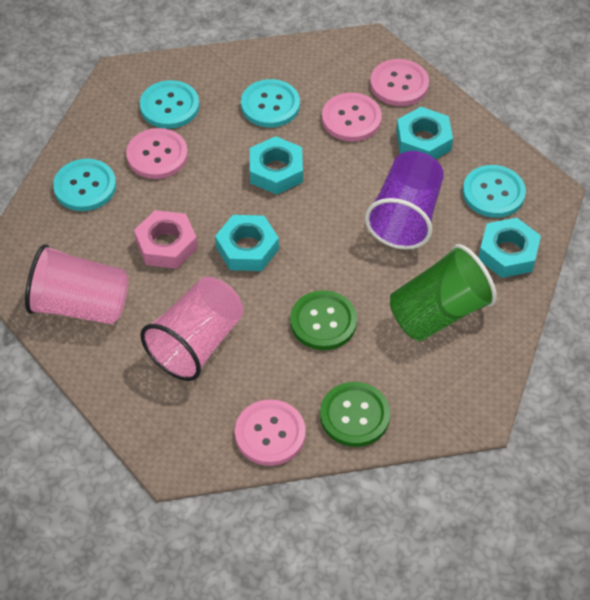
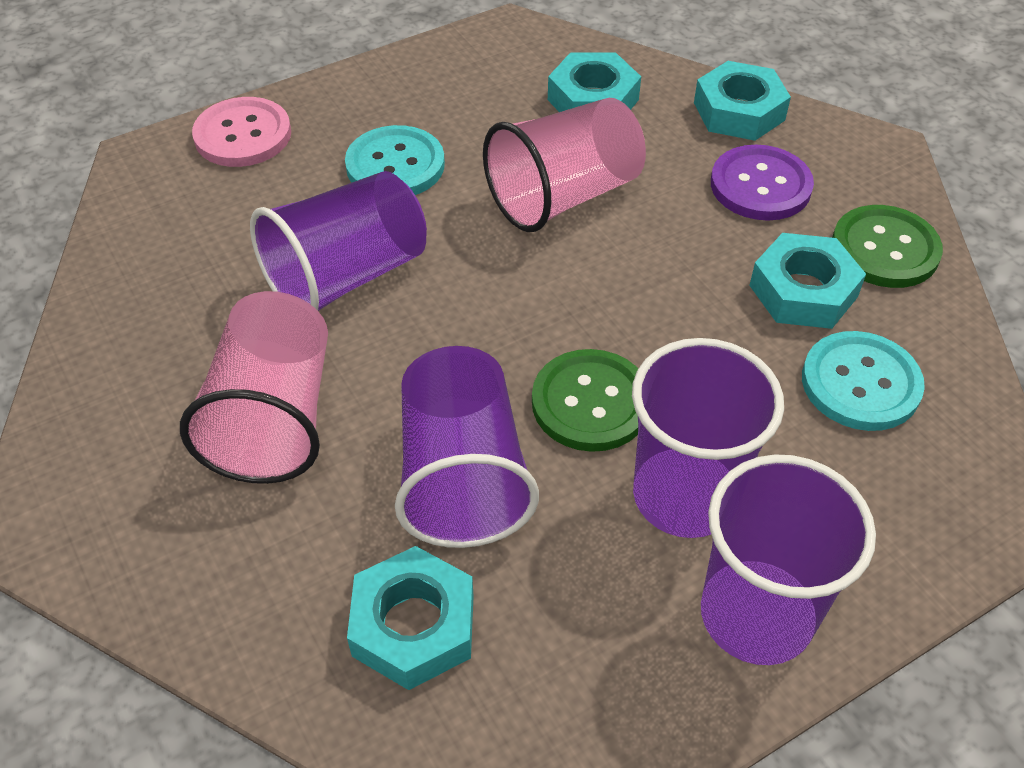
green cup: [390,244,497,342] = 1 -> none = 0
pink button: [126,128,188,179] [235,399,306,466] [322,93,382,142] [370,59,429,106] = 4 -> [192,97,291,167] = 1
pink nut: [134,210,198,269] = 1 -> none = 0
purple button: none = 0 -> [711,145,814,221] = 1
purple cup: [365,151,444,249] = 1 -> [250,171,427,311] [395,346,539,548] [632,338,784,538] [701,454,876,665] = 4
turquoise button: [53,159,116,211] [140,80,199,129] [241,79,300,127] [463,165,526,218] = 4 -> [345,125,445,195] [802,331,925,431] = 2

